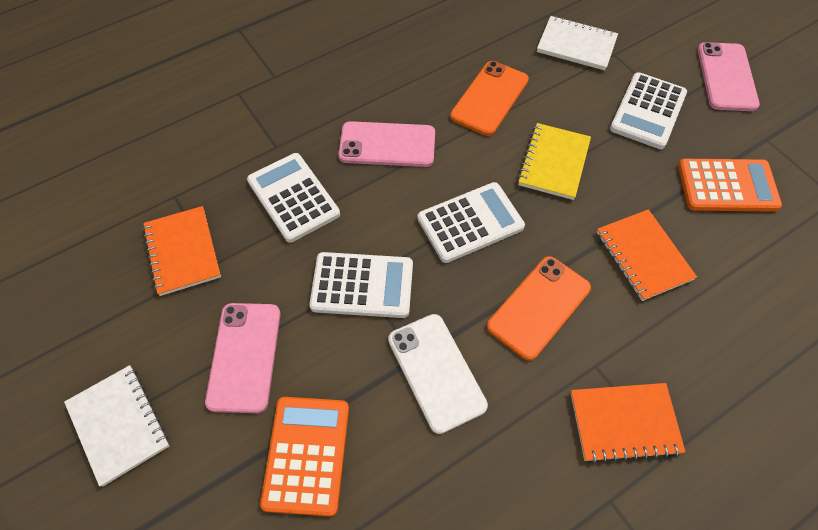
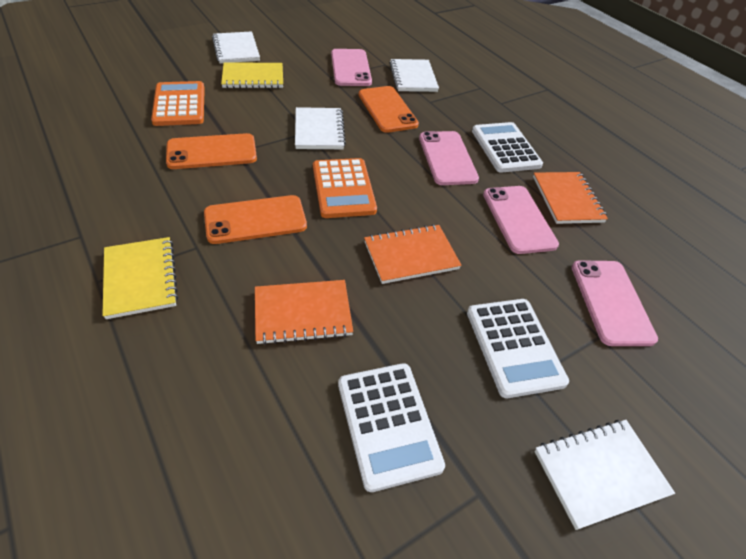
orange phone: [450,61,529,136] [487,256,591,361] = 2 -> [166,133,257,169] [204,195,307,244] [359,86,419,133] = 3
pink phone: [205,303,281,413] [338,121,435,167] [698,42,760,111] = 3 -> [331,49,372,86] [419,131,479,185] [483,186,559,254] [572,260,658,346] = 4
white calculator: [247,153,340,243] [309,252,413,318] [418,182,525,263] [610,72,687,149] = 4 -> [338,363,445,492] [467,299,569,398] [472,122,543,173] = 3
white notebook: [64,365,169,486] [537,16,618,70] = 2 -> [212,31,260,63] [295,107,346,149] [390,59,439,92] [534,420,675,530] = 4
white phone: [388,314,488,434] = 1 -> none = 0
yellow notebook: [517,123,591,200] = 1 -> [102,237,178,319] [221,62,283,88] = 2

